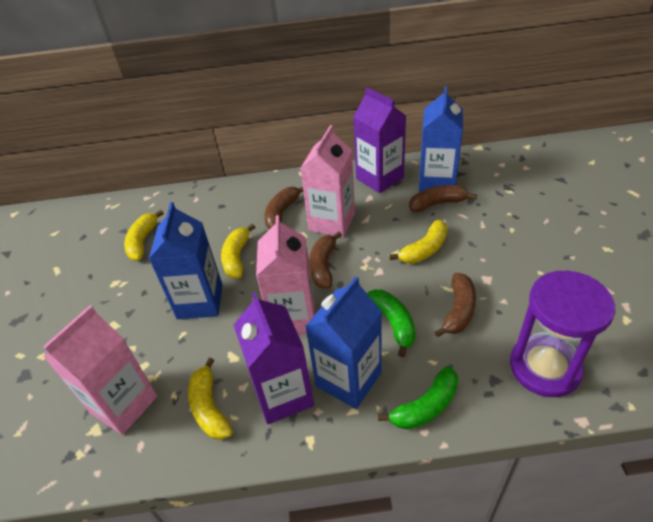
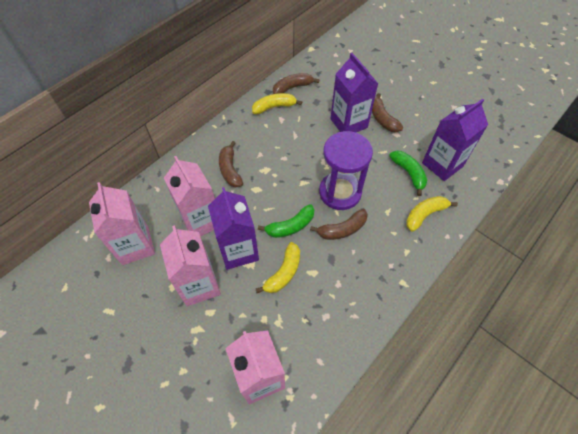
blue carton: [149,202,223,319] [305,277,382,409] [419,86,463,192] = 3 -> none = 0
pink carton: [43,305,157,435] [256,215,315,335] [300,125,355,237] = 3 -> [89,182,155,265] [160,225,221,307] [164,156,215,237] [225,331,285,404] = 4
purple carton: [234,292,314,424] [353,87,406,193] = 2 -> [208,187,259,270] [330,53,378,132] [422,99,488,181] = 3
yellow banana: [124,210,164,261] [188,358,233,440] [221,224,255,278] [389,220,447,263] = 4 -> [252,93,302,114] [256,242,300,293] [406,196,458,232] = 3

